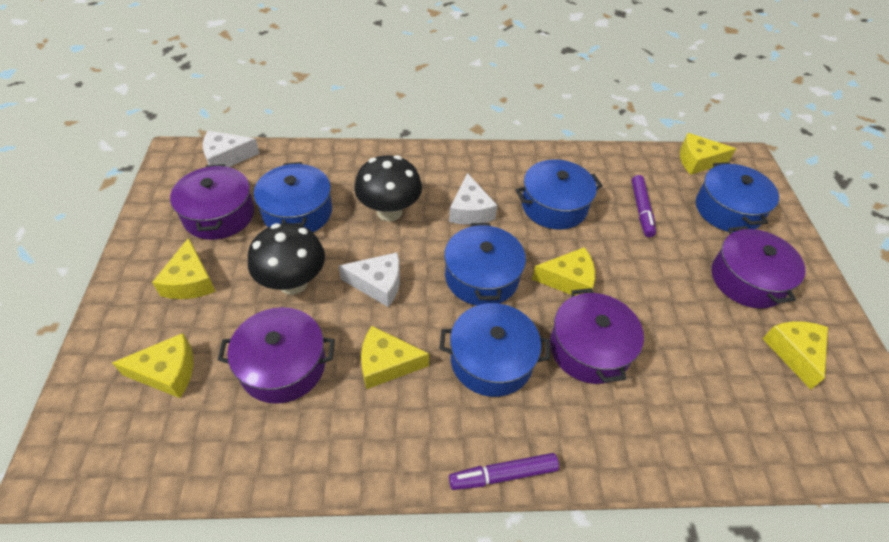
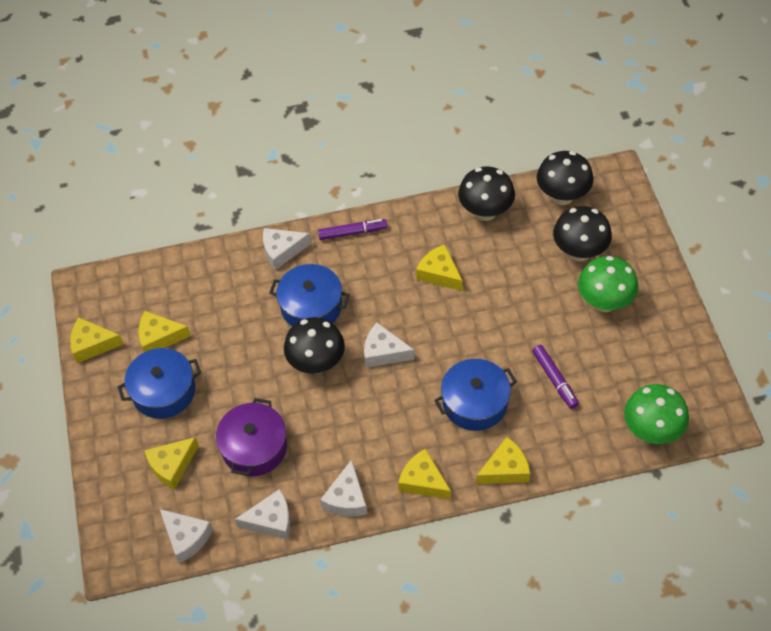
black mushroom: [248,223,325,295] [354,155,422,221] = 2 -> [284,317,345,374] [458,167,515,221] [537,151,594,205] [553,206,612,261] = 4
blue pot: [254,162,332,232] [439,303,550,397] [444,223,526,306] [515,159,603,230] [696,162,779,232] = 5 -> [117,348,201,419] [269,264,350,326] [434,359,517,431] = 3
green mushroom: none = 0 -> [578,256,639,312] [624,384,689,444] = 2
purple pot: [170,164,254,240] [218,307,335,404] [550,288,644,384] [712,226,806,309] = 4 -> [216,398,287,476] = 1
white cheese: [203,131,260,167] [339,252,400,307] [449,173,498,225] = 3 -> [160,509,213,563] [235,489,291,540] [263,228,311,270] [320,459,367,517] [364,323,415,368] = 5

